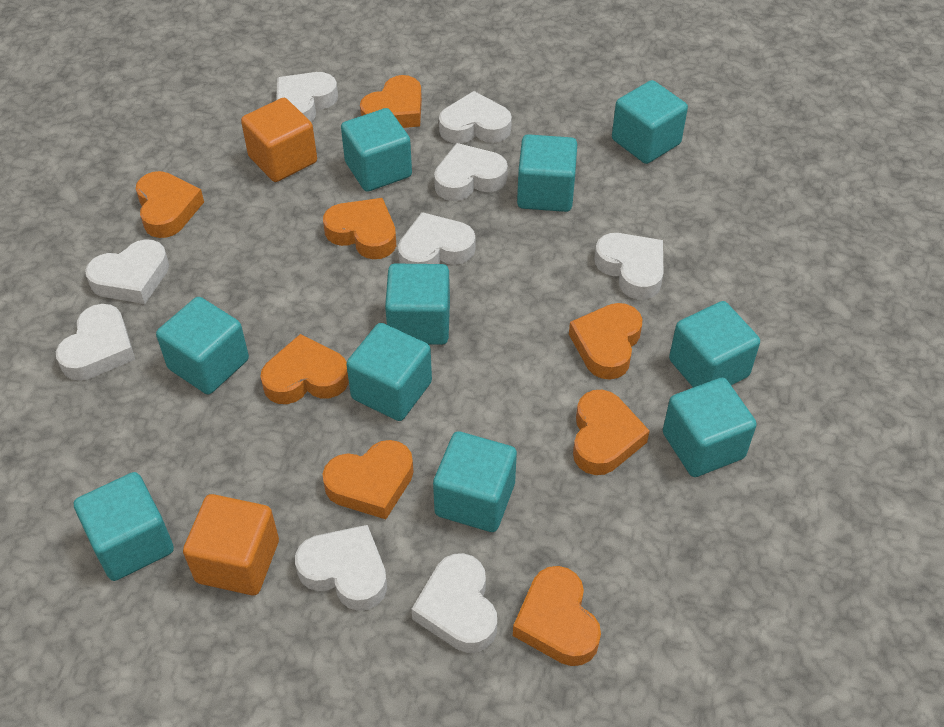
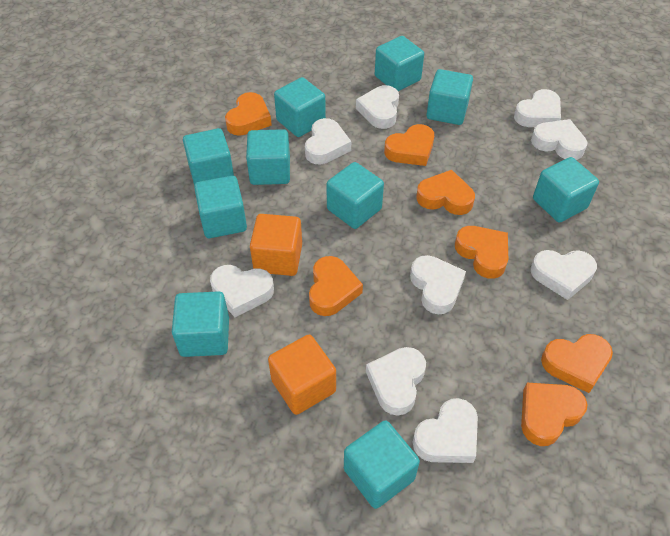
orange heart: [136,171,204,238] [260,334,349,404] [322,440,413,519] [323,198,396,259] [360,75,422,128] [513,566,601,666] [569,303,642,380] [573,390,650,475] = 8 -> [225,92,272,136] [309,256,363,316] [384,124,434,166] [416,170,475,215] [455,226,508,279] [521,383,588,446] [541,334,613,393] = 7

